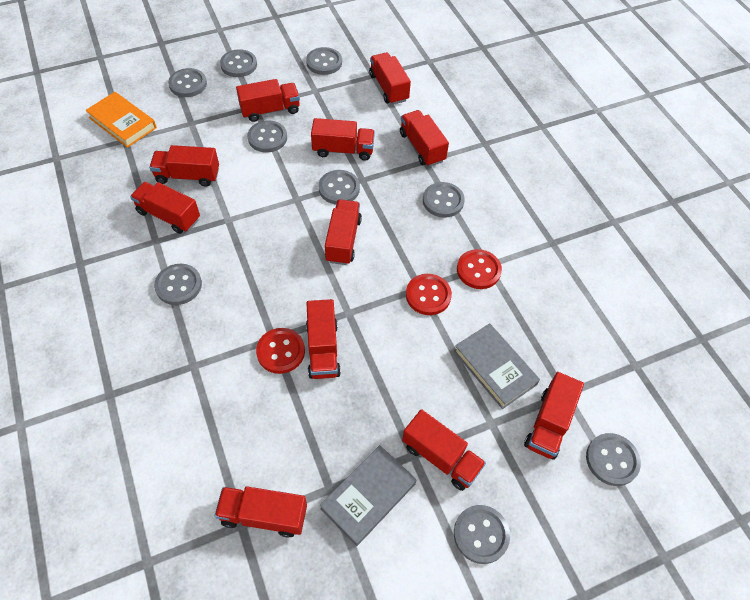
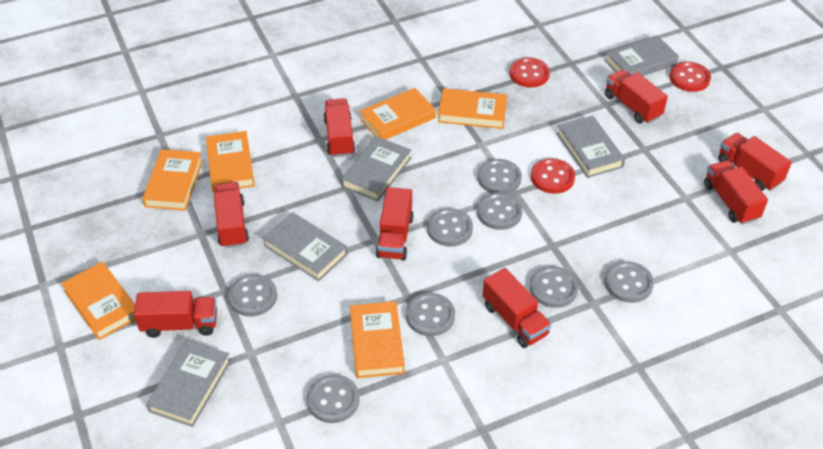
grey book: [320,445,416,546] [454,323,540,409] = 2 -> [146,340,231,427] [263,212,348,281] [341,136,411,202] [556,116,625,178] [604,35,679,76] = 5
grey button: [154,264,202,305] [168,68,207,97] [220,49,257,77] [247,121,287,153] [306,47,342,75] [318,170,360,204] [423,182,465,218] [454,505,510,564] [586,433,641,486] = 9 -> [228,274,277,316] [307,374,360,423] [406,293,455,336] [427,208,473,247] [477,159,522,194] [477,192,522,230] [530,266,579,308] [605,261,654,303] = 8
orange book: [85,92,157,148] = 1 -> [61,262,135,340] [142,149,203,211] [206,131,255,193] [350,301,405,378] [360,88,436,140] [438,88,507,129] = 6
red truck: [130,182,200,234] [149,145,219,187] [215,487,307,538] [236,79,300,122] [306,299,341,379] [311,118,375,161] [325,199,362,265] [369,52,411,105] [400,110,449,167] [402,409,486,491] [524,372,584,460] = 11 -> [134,291,217,338] [214,182,249,248] [323,98,355,157] [376,187,413,260] [483,268,551,348] [605,69,668,124] [704,160,768,225] [718,133,792,191] = 8

